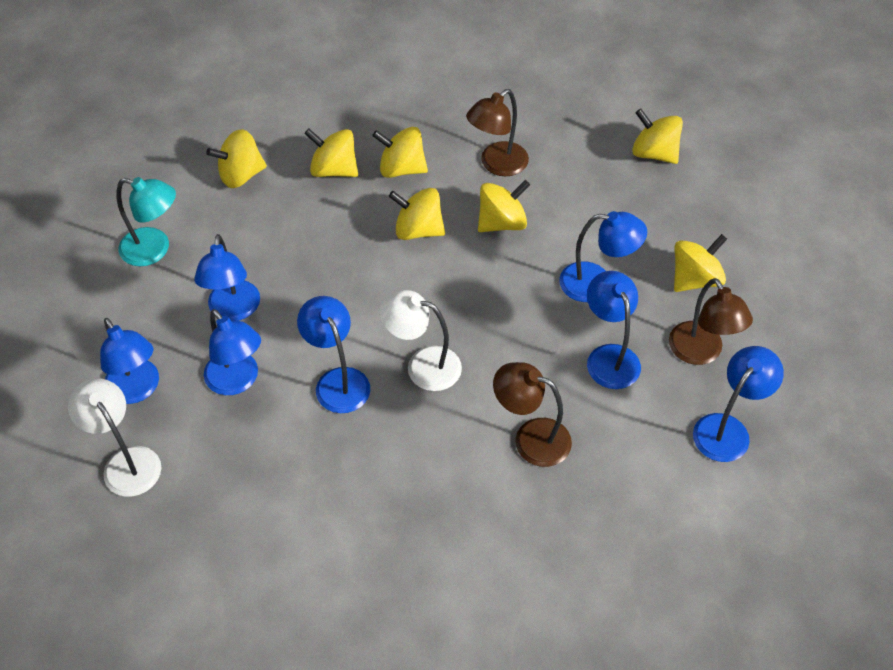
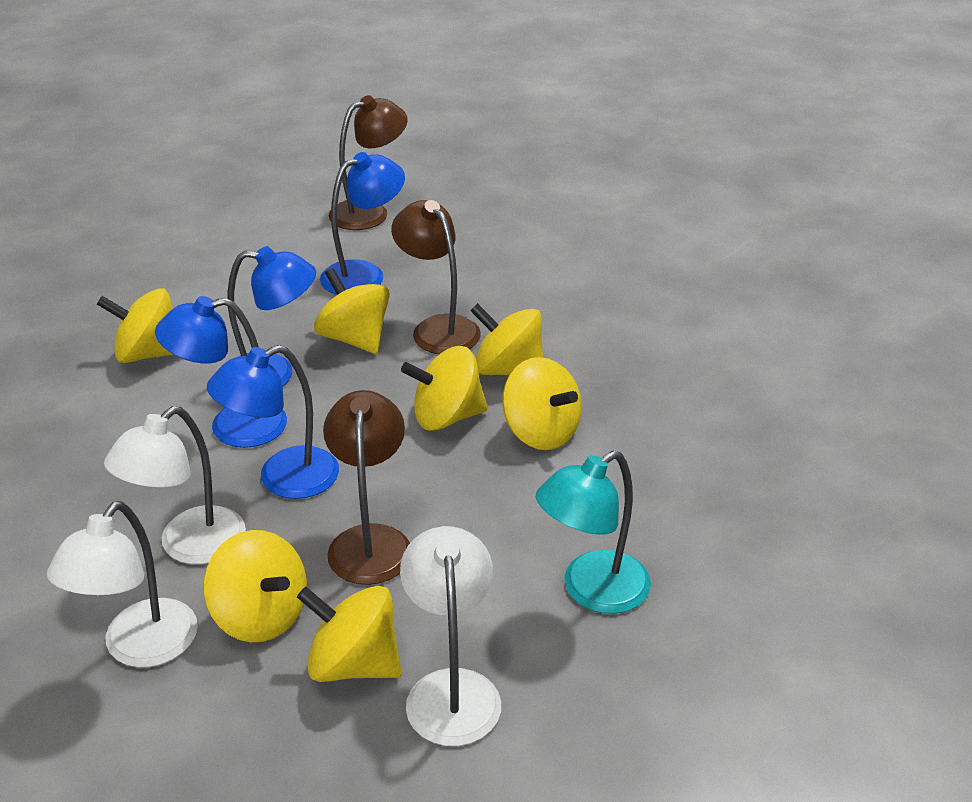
blue lamp: [100,318,159,404] [194,234,260,321] [204,309,261,395] [297,296,370,413] [559,211,647,302] [587,271,641,389] [693,346,784,462] = 7 -> [155,296,287,448] [207,345,339,499] [228,246,316,387] [320,152,405,295] = 4
white lamp: [68,379,161,497] [379,290,462,391] = 2 -> [47,501,198,667] [104,406,246,564] [400,526,501,746] = 3

